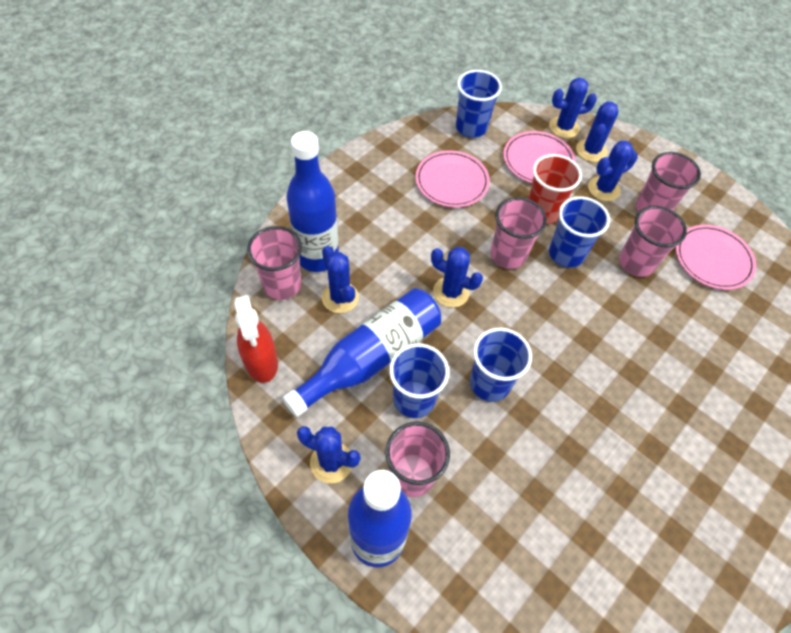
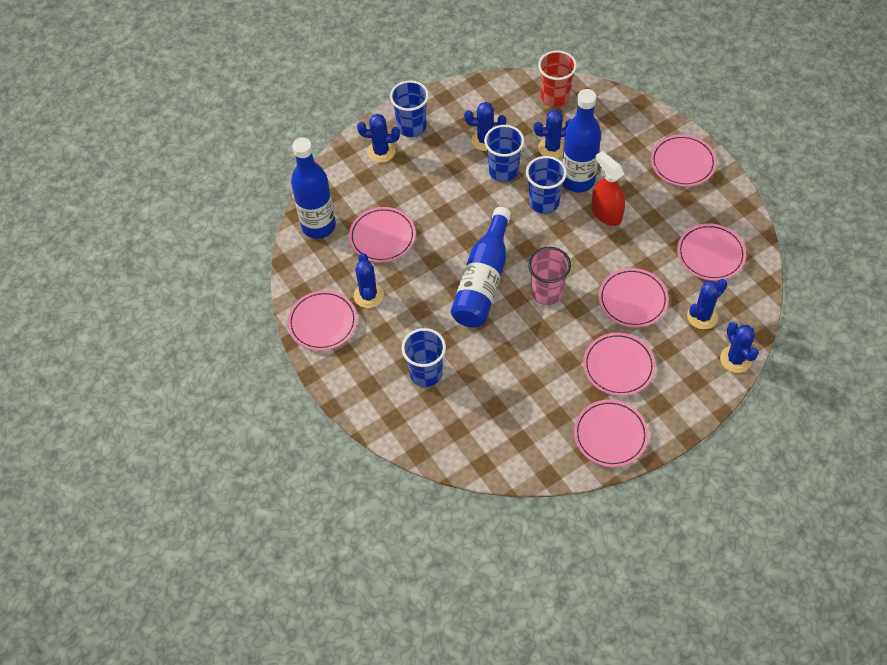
pink cup: [247,226,302,300] [385,422,450,497] [490,197,547,269] [619,206,687,277] [636,152,701,212] = 5 -> [528,247,571,305] = 1
pink plate: [415,150,490,208] [503,131,576,183] [676,225,756,290] = 3 -> [288,290,357,351] [349,207,416,263] [574,400,649,467] [583,333,656,396] [598,268,669,328] [651,135,717,187] [677,223,746,281] = 7

